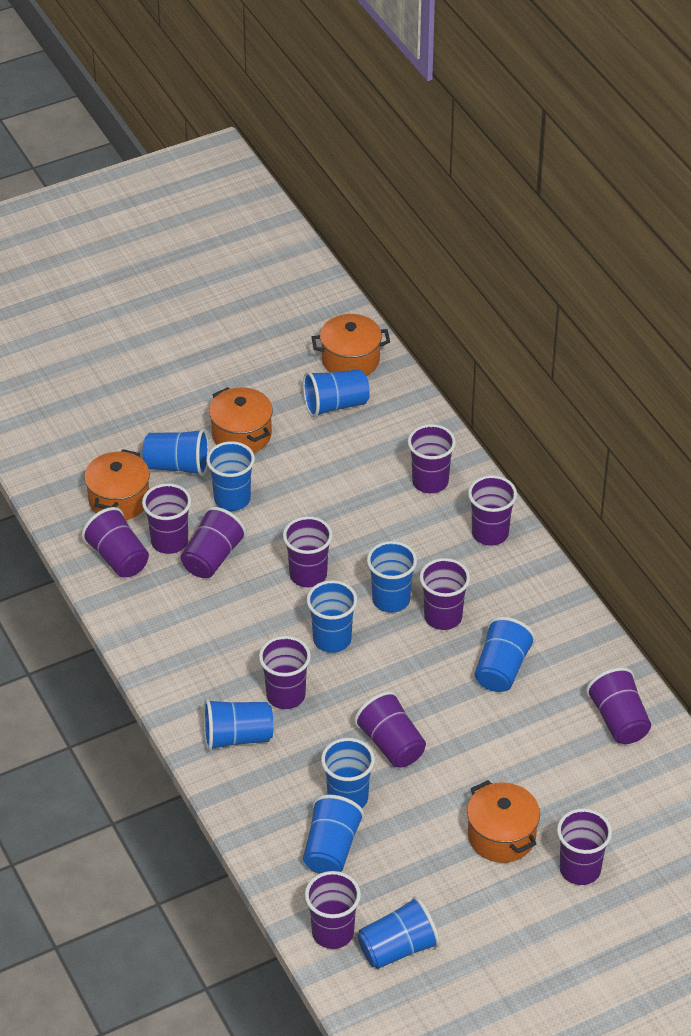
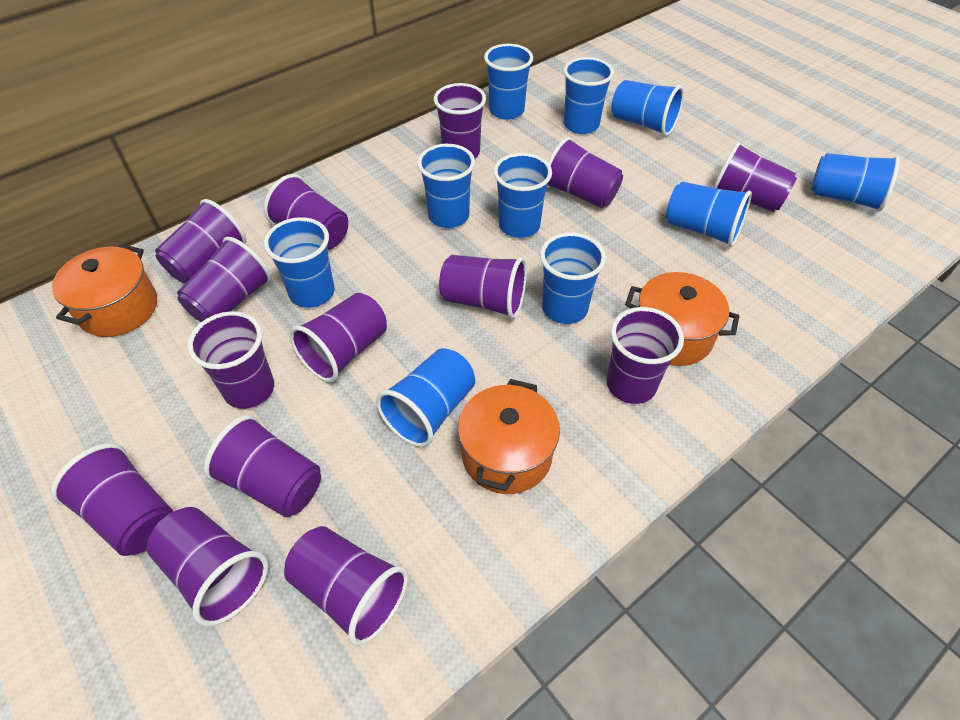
orange pot: [84,449,150,520] [209,387,273,453] [312,314,390,376] [467,780,540,863] = 4 -> [52,244,157,337] [458,379,560,494] [625,272,739,366] = 3
purple cup: [82,507,149,578] [142,483,191,554] [181,507,247,578] [259,636,311,709] [283,516,333,587] [305,871,361,949] [354,691,426,767] [408,424,456,493] [420,558,470,630] [468,475,517,546] [557,808,612,885] [586,667,651,744] = 12 -> [51,443,173,556] [146,507,269,626] [155,199,246,283] [177,237,272,322] [187,311,274,409] [204,415,321,517] [264,174,348,250] [284,526,408,646] [290,293,387,382] [434,83,486,158] [439,255,527,319] [547,137,623,208] [607,307,684,404] [713,142,797,212] = 14

